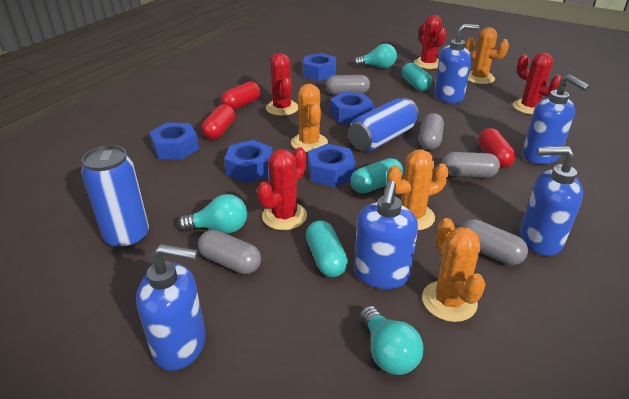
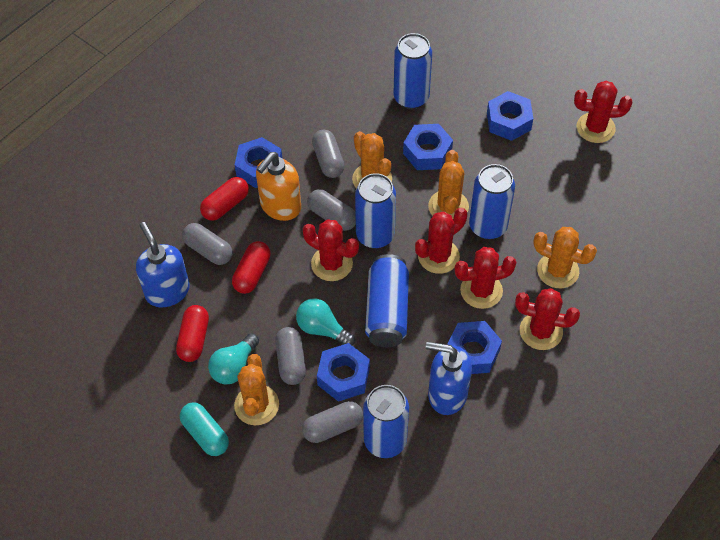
blue can: [81,145,149,249] [348,98,419,152] = 2 -> [355,173,396,249] [363,385,409,458] [365,254,409,347] [394,33,432,109] [469,164,515,240] = 5
blue soap dispenser: [136,244,206,371] [354,180,418,289] [434,24,479,103] [520,146,583,256] [522,74,590,164] = 5 -> [136,222,190,307] [426,342,472,415] = 2
orange soap dispenser: none = 0 -> [256,152,301,221] = 1
red cactus: [257,147,307,230] [266,53,298,116] [414,15,447,69] [513,52,562,115] = 4 -> [303,219,359,281] [415,207,467,274] [454,247,517,309] [515,288,580,350] [574,81,632,143] = 5
turquoise capsule: [306,220,348,277] [350,158,403,193] [402,63,432,91] = 3 -> [180,402,229,456] = 1
turquoise light bulb: [178,194,247,233] [353,44,397,68] [360,306,423,375] = 3 -> [208,333,259,385] [296,299,355,345] = 2

